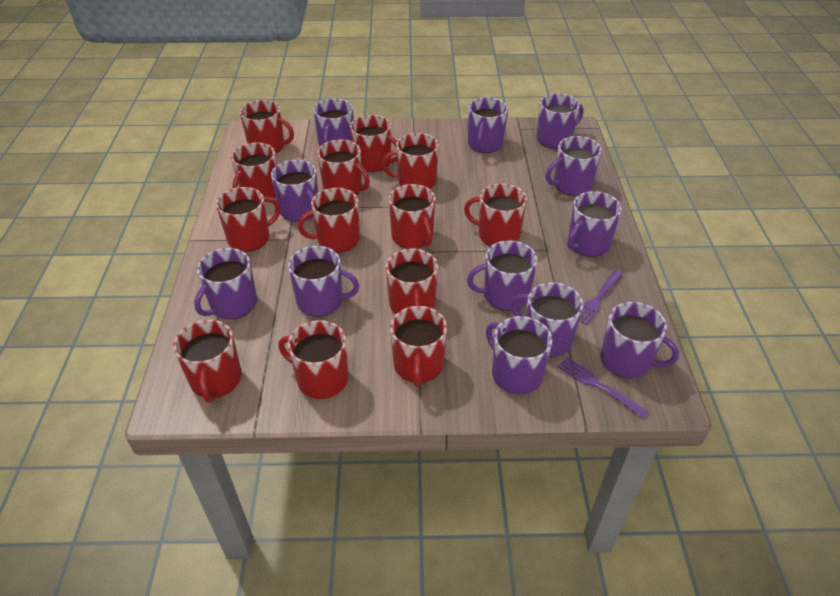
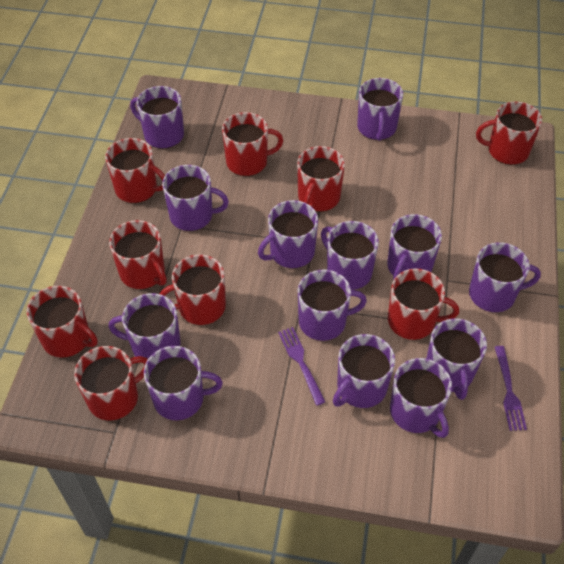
purple mug: [194,248,257,319] [271,160,318,222] [288,246,359,317] [313,99,354,147] [467,240,537,311] [468,97,508,153] [486,316,552,394] [511,282,583,357] [537,93,583,149] [546,136,602,196] [567,191,622,257] [601,302,679,379] = 12 -> [109,293,181,359] [130,86,184,149] [144,346,223,420] [162,165,229,231] [258,200,318,268] [298,270,367,341] [321,221,379,290] [333,334,395,408] [357,78,403,141] [387,214,442,280] [390,358,452,438] [426,318,487,400] [469,242,541,312] = 13
red mug: [174,320,242,403] [216,187,280,252] [231,142,277,198] [240,100,294,154] [278,320,348,399] [298,188,360,253] [317,139,370,195] [350,115,397,172] [382,133,439,189] [386,248,438,314] [388,184,435,249] [390,306,447,387] [464,183,527,246] = 13 -> [26,286,98,358] [74,346,148,420] [105,138,165,203] [109,220,167,289] [159,254,226,325] [222,112,283,176] [297,146,345,212] [388,269,459,340] [476,101,542,165] = 9

